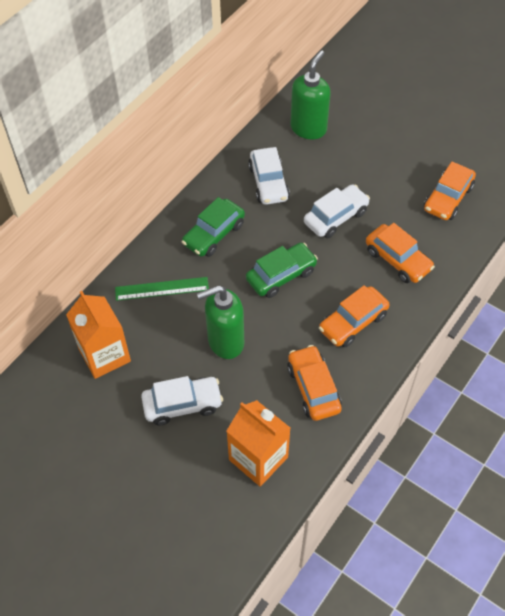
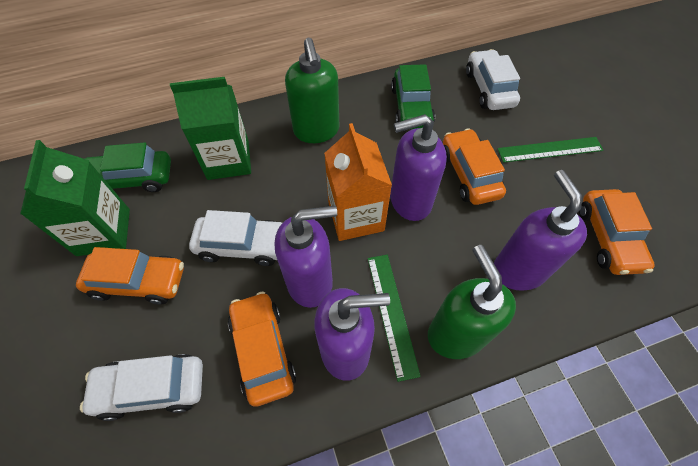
green carton: none = 0 -> [20,140,130,256] [170,77,251,180] = 2
green ruler: [115,277,209,301] = 1 -> [368,255,421,382] [498,137,603,163] = 2
orange carton: [66,291,131,379] [227,400,290,487] = 2 -> [324,123,392,241] = 1
purple soap dispenser: none = 0 -> [275,206,337,308] [314,288,390,381] [390,114,447,221] [494,170,587,291] = 4

